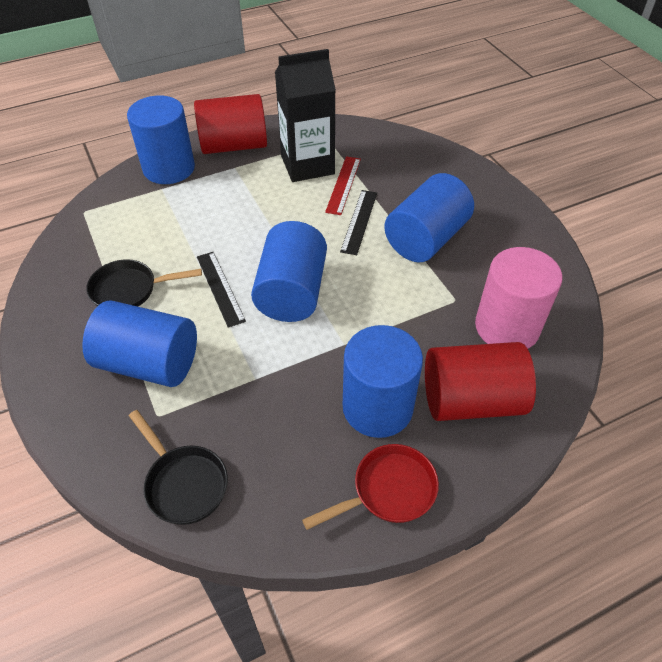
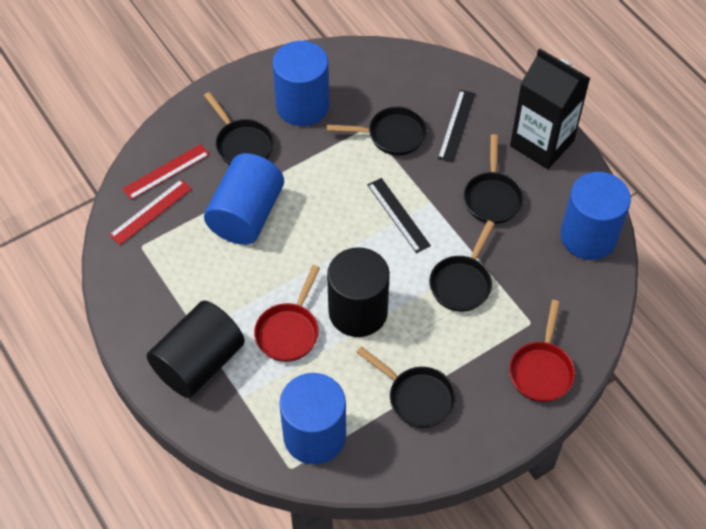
black cylinder: none = 0 -> [147,301,245,398] [327,247,390,337] = 2
black pan: [86,259,202,306] [129,410,228,525] = 2 -> [204,92,274,165] [327,106,427,155] [357,346,456,428] [429,221,494,312] [464,134,524,224] = 5
blue cylinder: [82,300,197,387] [127,96,195,184] [251,221,327,322] [343,325,423,438] [384,173,474,263] = 5 -> [204,153,284,245] [273,41,329,126] [279,373,346,464] [560,172,631,260] = 4
pink cylinder: [475,247,562,349] = 1 -> none = 0
red cylinder: [194,94,267,154] [425,342,536,421] = 2 -> none = 0
red pan: [302,444,439,530] = 1 -> [254,265,320,362] [509,300,575,402] = 2
red ruler: [325,156,361,215] = 1 -> [109,179,192,245] [122,144,210,200] = 2

